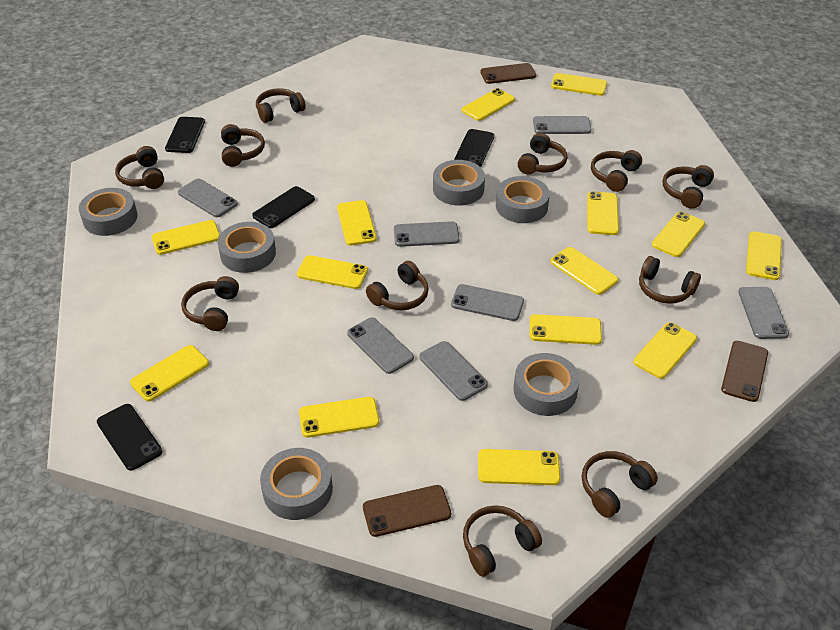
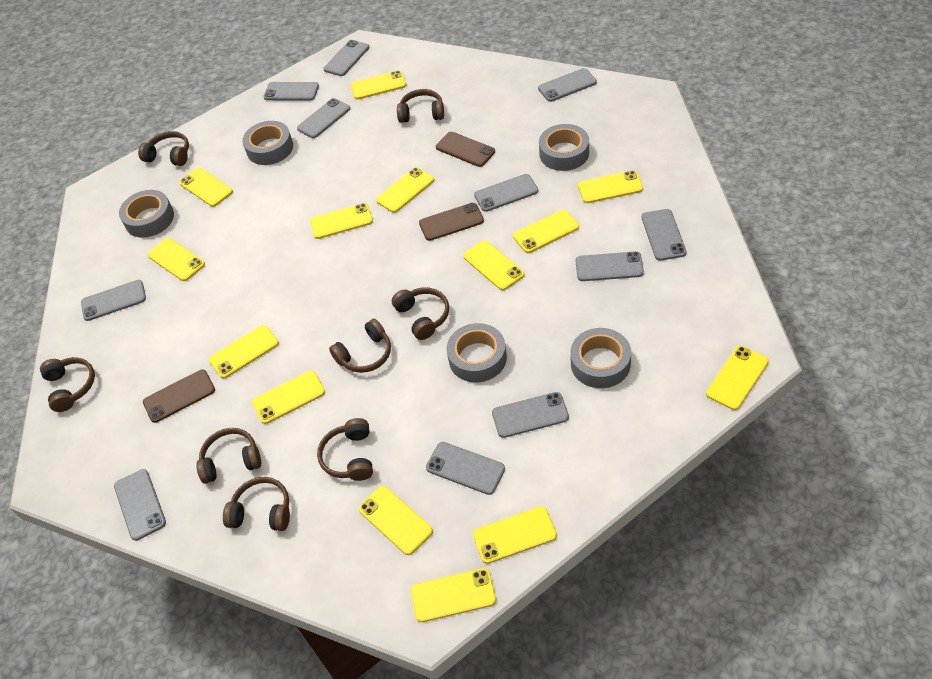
black phone: [97,404,163,471] [165,117,205,153] [252,186,315,228] [454,129,494,167] = 4 -> none = 0
brown headphones: [115,146,164,189] [181,276,239,331] [221,124,265,167] [256,88,306,123] [366,261,429,310] [463,505,542,577] [518,133,568,175] [582,451,658,518] [591,150,642,192] [639,256,701,304] [662,165,714,209] = 11 -> [40,357,95,412] [138,131,189,166] [196,428,261,484] [223,477,290,531] [317,418,373,481] [329,319,391,373] [392,287,449,340] [397,89,444,123] = 8
grey phone: [178,179,238,217] [347,318,414,374] [394,221,460,247] [419,341,488,401] [451,284,524,321] [533,116,592,134] [738,287,789,339] = 7 -> [81,280,146,321] [114,469,166,541] [263,82,319,101] [297,98,350,138] [323,40,369,76] [426,442,505,495] [474,174,538,212] [492,392,569,438] [538,68,597,102] [576,251,644,281] [641,209,686,261] = 11
grey tape: [79,188,138,236] [218,222,276,273] [260,448,333,520] [433,160,485,206] [496,176,550,223] [513,353,580,416] = 6 -> [119,190,174,238] [242,121,293,165] [446,323,507,382] [539,124,589,171] [570,328,631,388] = 5

